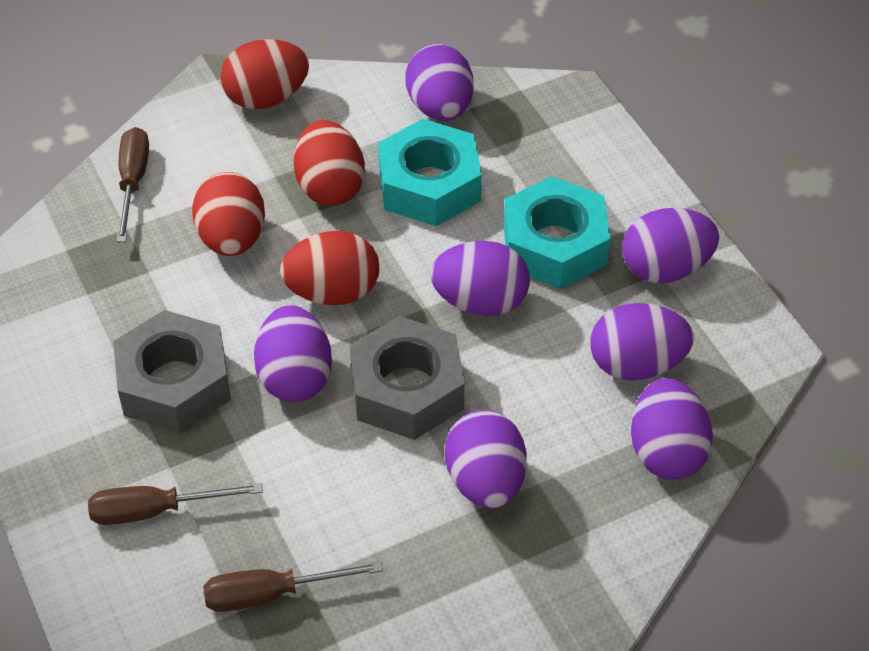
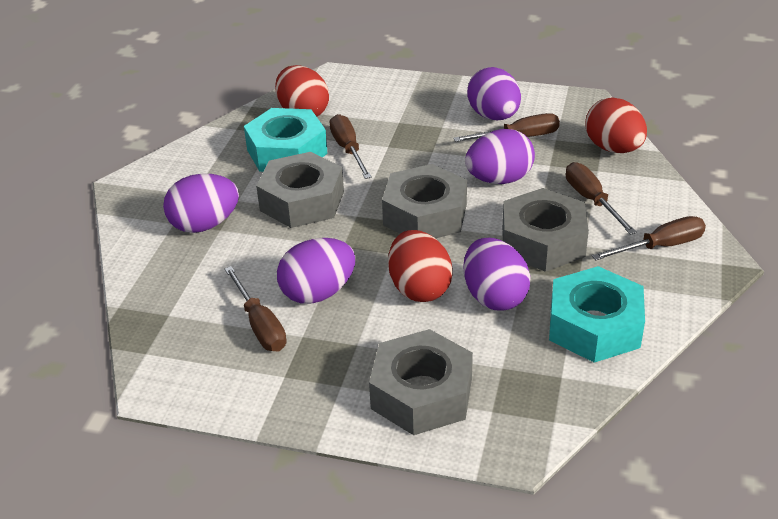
brown screwdriver: [88,483,263,525] [117,127,149,242] [203,561,383,612] = 3 -> [225,266,287,351] [330,114,372,179] [453,113,560,142] [566,162,637,235] [592,216,706,260] = 5
grey nut: [113,310,231,433] [350,316,465,440] = 2 -> [256,152,344,228] [369,329,473,435] [382,164,467,238] [502,188,589,272] = 4
purple egg: [254,305,332,402] [405,44,474,121] [430,241,530,316] [445,410,526,509] [590,303,694,381] [622,208,719,283] [631,378,713,480] = 7 -> [163,174,239,233] [277,238,355,304] [463,238,531,310] [465,129,535,184] [467,67,521,120] = 5
red egg: [192,172,265,256] [221,39,309,109] [280,231,379,305] [294,120,365,206] = 4 -> [275,65,329,117] [388,230,453,302] [585,97,647,153] = 3

